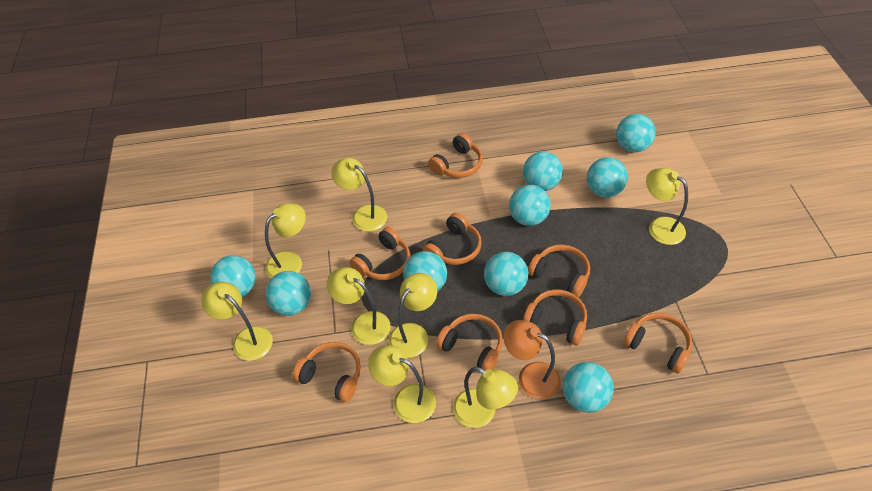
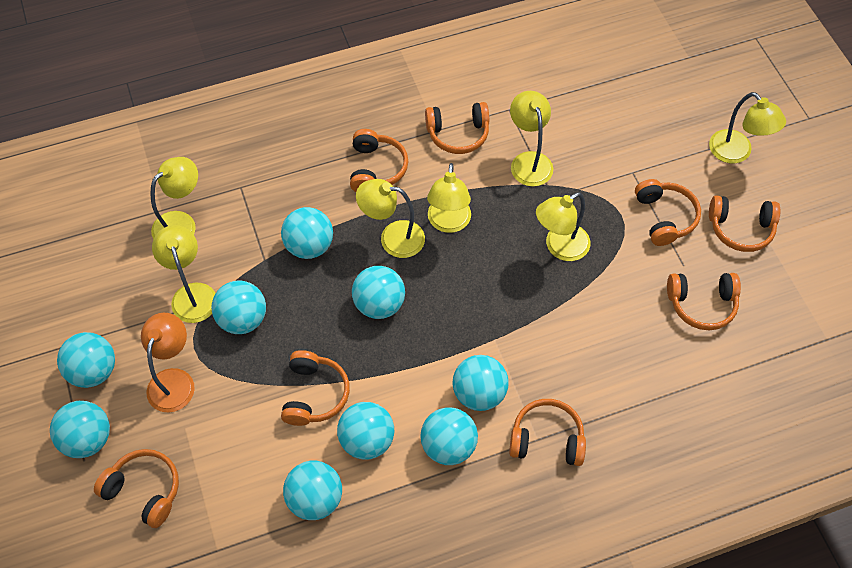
yellow lamp: [201,282,273,361] [265,203,306,278] [327,267,391,345] [331,158,387,232] [368,345,436,423] [389,273,437,358] [453,367,518,428] [646,168,688,245] = 8 -> [151,157,198,239] [152,225,216,323] [356,179,425,258] [427,163,471,233] [510,91,553,186] [536,192,591,261] [709,92,786,164] = 7

